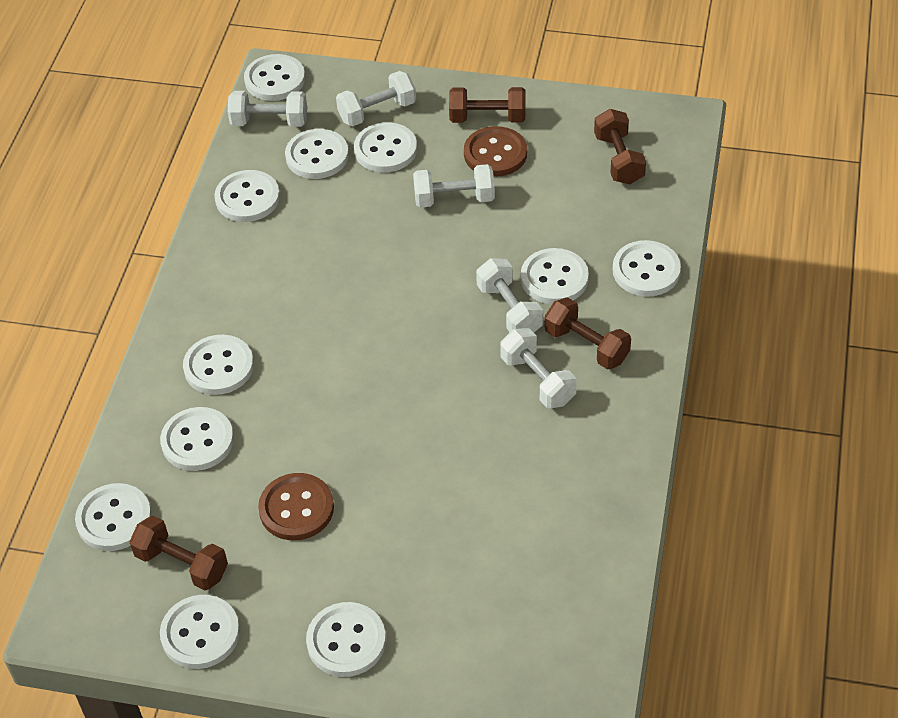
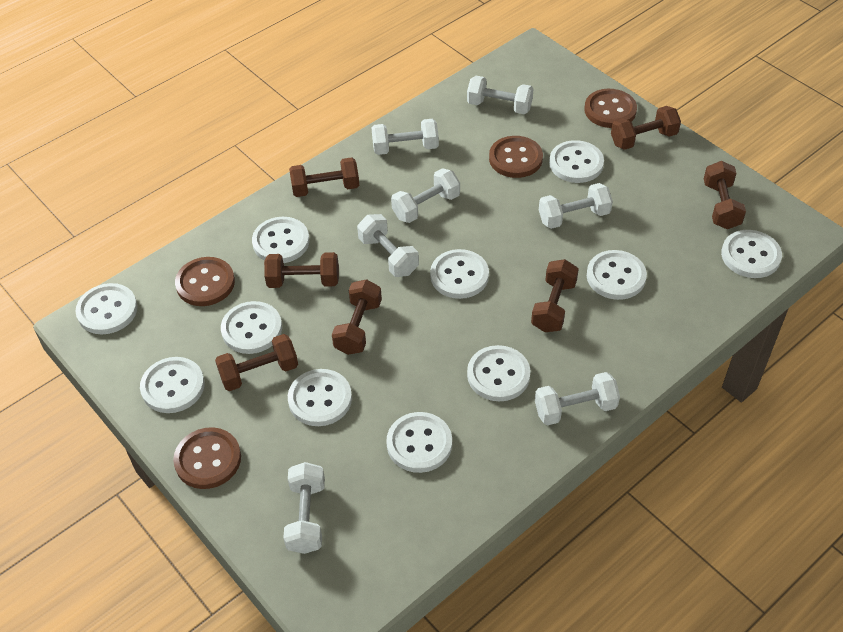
brown button: [258,473,334,540] [464,126,527,177] = 2 -> [173,427,241,489] [175,257,235,306] [489,136,543,178] [584,89,637,128] = 4
brown dumbbell: [130,516,228,590] [449,87,525,123] [544,297,631,370] [594,109,646,184] = 4 -> [215,334,298,391] [264,252,339,288] [289,157,359,197] [332,279,382,355] [531,259,579,332] [611,106,681,150] [704,161,746,229] = 7
white dumbbell: [228,91,307,127] [336,71,416,126] [413,164,495,208] [476,258,543,333] [500,328,577,408] = 5 -> [283,462,325,554] [357,214,419,277] [371,119,439,155] [391,168,460,223] [467,76,534,114] [535,372,620,425] [539,183,613,229] = 7

